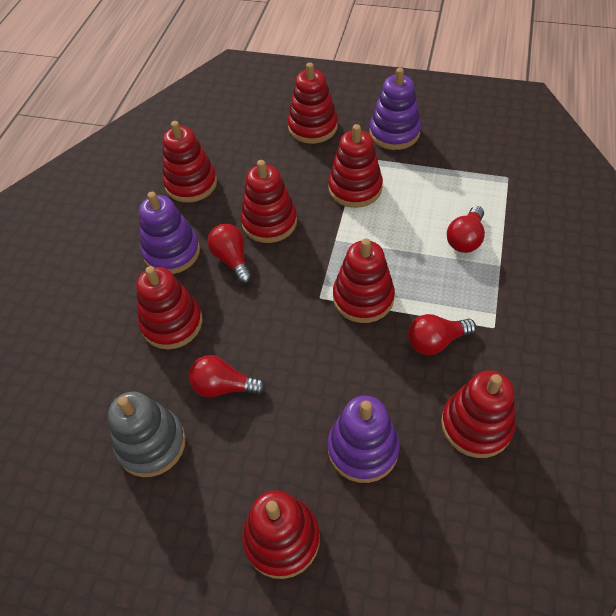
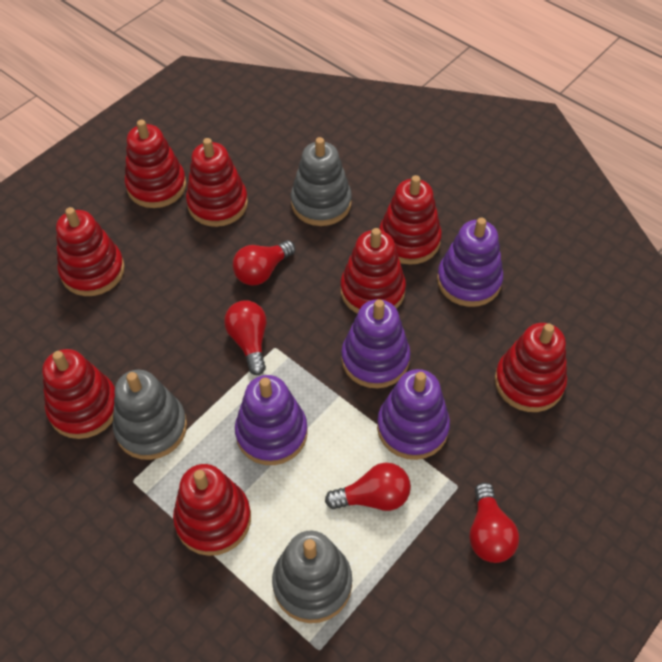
grey stacking toy: [108,392,186,477] = 1 -> [113,370,187,460] [272,531,352,623] [291,137,352,226] = 3
purple stacking toy: [139,192,200,274] [328,396,400,483] [369,68,421,150] = 3 -> [235,375,308,465] [341,299,410,388] [377,369,450,460] [437,217,503,307] = 4

